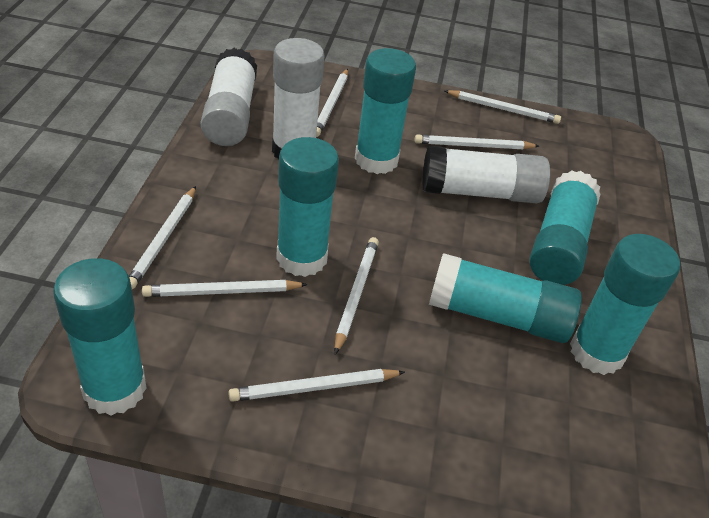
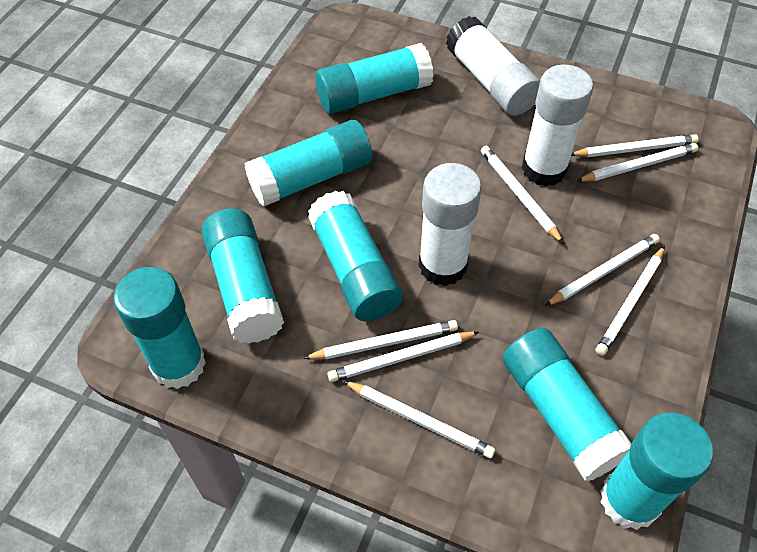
turquoise glue stick: [53,258,147,416] [276,137,339,277] [355,48,416,174] [429,253,582,343] [530,170,600,285] [570,234,680,375] = 6 -> [114,267,206,389] [202,208,284,344] [245,120,372,206] [308,191,402,321] [315,43,434,114] [503,328,631,481] [600,413,713,530] = 7
white pencil: [129,186,196,289] [142,280,308,297] [228,369,405,402] [316,69,348,137] [334,237,379,355] [415,134,539,150] [445,90,561,124] = 7 -> [303,320,458,359] [328,332,479,382] [343,381,495,459] [481,146,564,244] [545,234,660,306] [571,134,698,157] [577,143,698,182] [596,246,665,356] = 8

